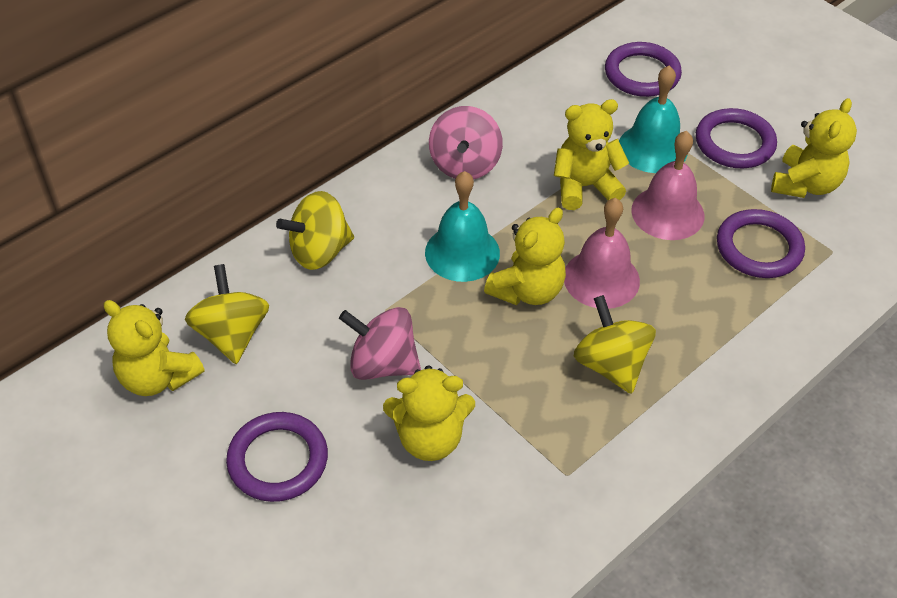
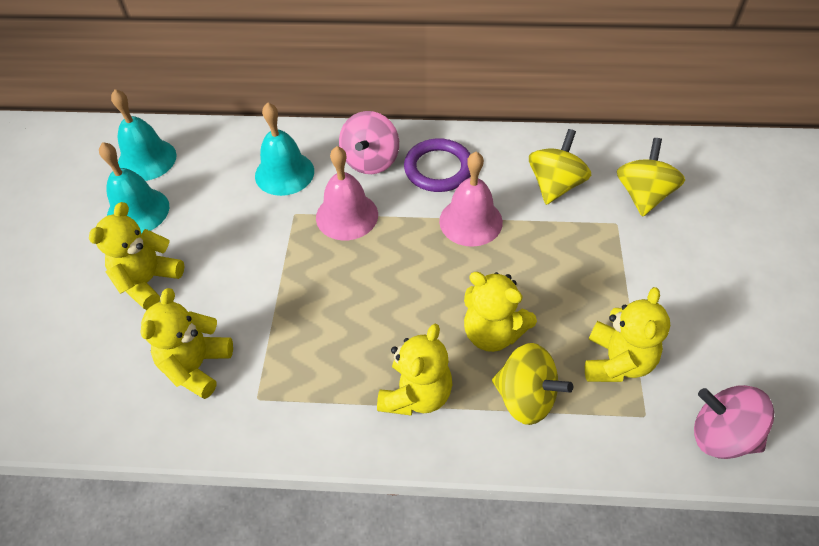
purple ring: [226,412,328,502] [605,42,682,97] [696,108,777,168] [717,209,805,278] = 4 -> [404,138,471,192] = 1
turquoise bell: [425,171,500,282] [619,66,687,173] = 2 -> [99,142,169,234] [111,89,177,181] [255,103,314,196] = 3

